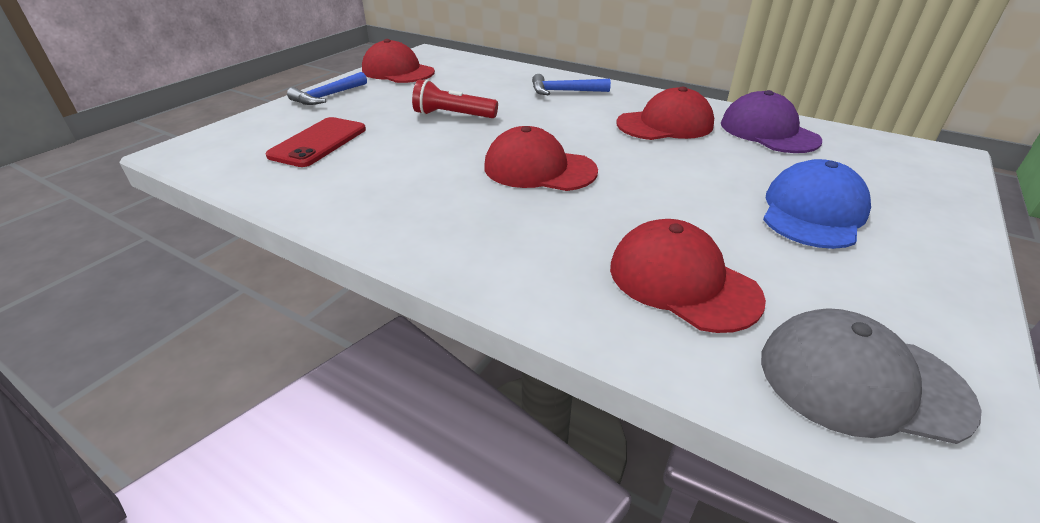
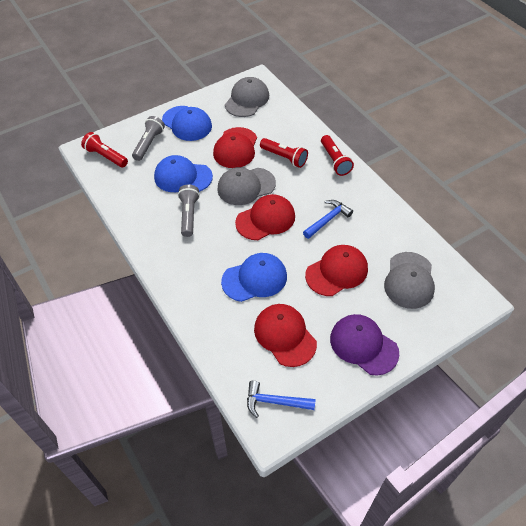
blue cap: [763,159,871,249] = 1 -> [154,155,213,192] [162,106,212,141] [221,253,287,302] = 3
grey cap: [761,308,982,444] = 1 -> [217,167,276,205] [225,77,269,117] [384,252,435,309] = 3
grey flashlight: none = 0 -> [132,116,165,161] [178,184,200,237] = 2
red flashlight: [412,79,498,118] = 1 -> [81,132,128,167] [260,138,308,168] [321,135,354,176] = 3
red phone: [266,117,366,167] = 1 -> none = 0

